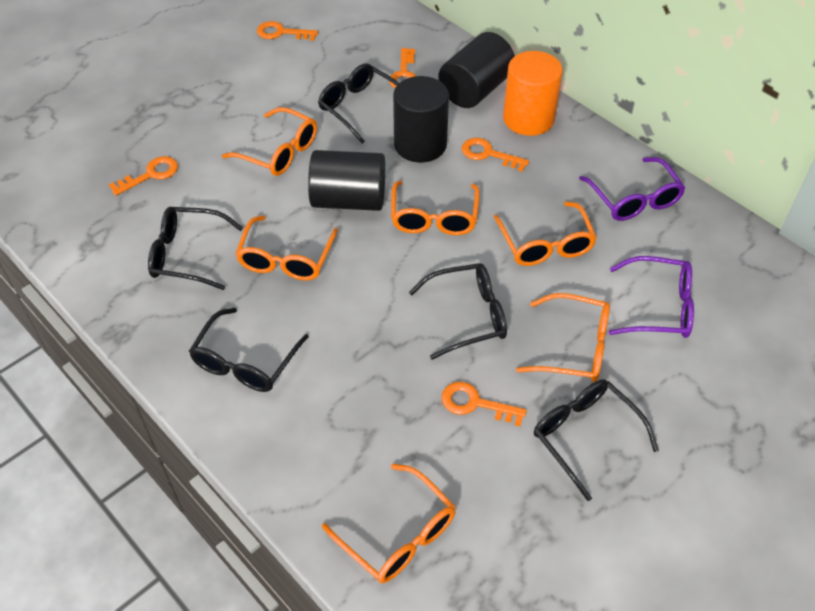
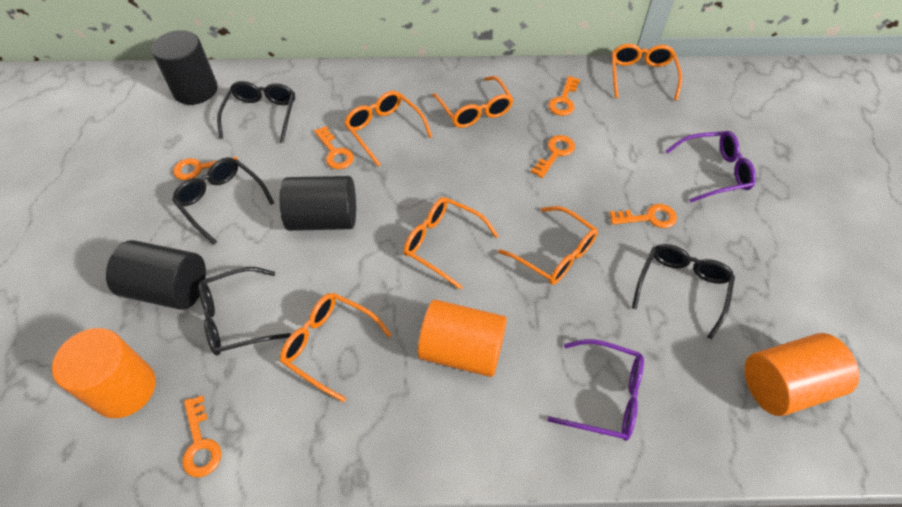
black glasses: [148,206,243,290] [189,308,309,392] [318,63,399,144] [409,263,507,360] [534,379,659,501] = 5 -> [172,157,274,244] [198,267,291,355] [217,81,295,143] [632,244,735,339] = 4
orange cylinder: [503,51,563,136] = 1 -> [52,328,156,418] [418,300,507,377] [744,333,859,416] = 3
orange key: [109,156,178,196] [257,21,318,41] [389,48,416,88] [442,382,527,427] [462,138,529,172] = 5 -> [173,157,238,180] [182,395,221,477] [314,126,354,169] [531,135,575,178] [548,76,580,116] [610,204,677,228] = 6

